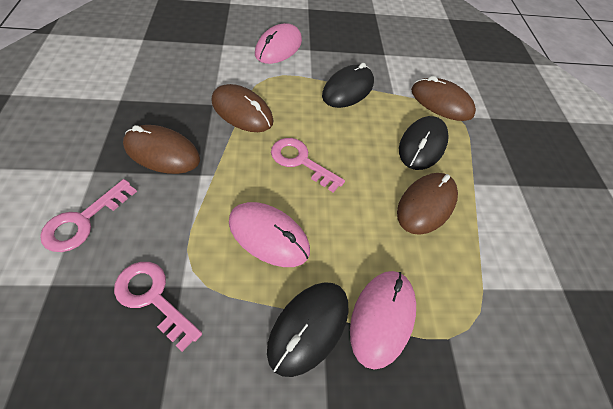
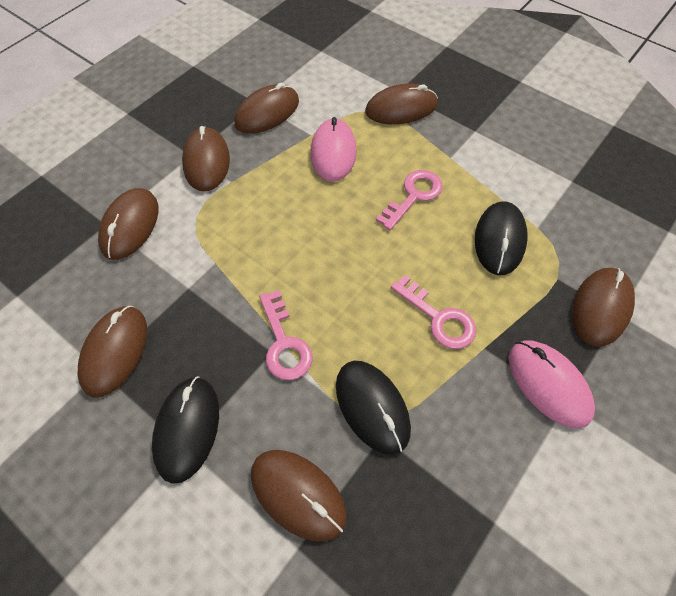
brown mouse: [123,125,200,174] [212,84,274,132] [397,173,458,235] [411,76,476,121] = 4 -> [77,306,147,397] [98,188,159,260] [182,126,230,192] [234,83,299,134] [251,450,347,541] [365,84,438,124] [572,268,635,347] = 7
pink mouse: [229,202,310,267] [255,23,302,64] [350,271,416,370] = 3 -> [310,117,357,182] [509,340,595,428] = 2

